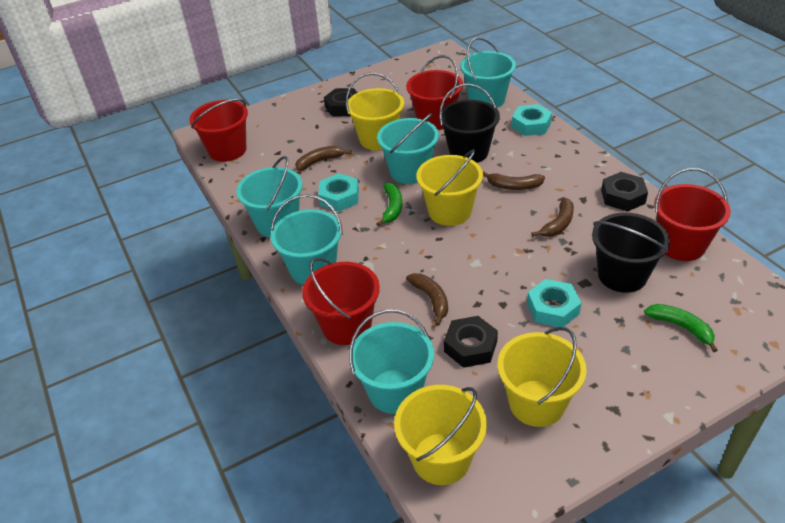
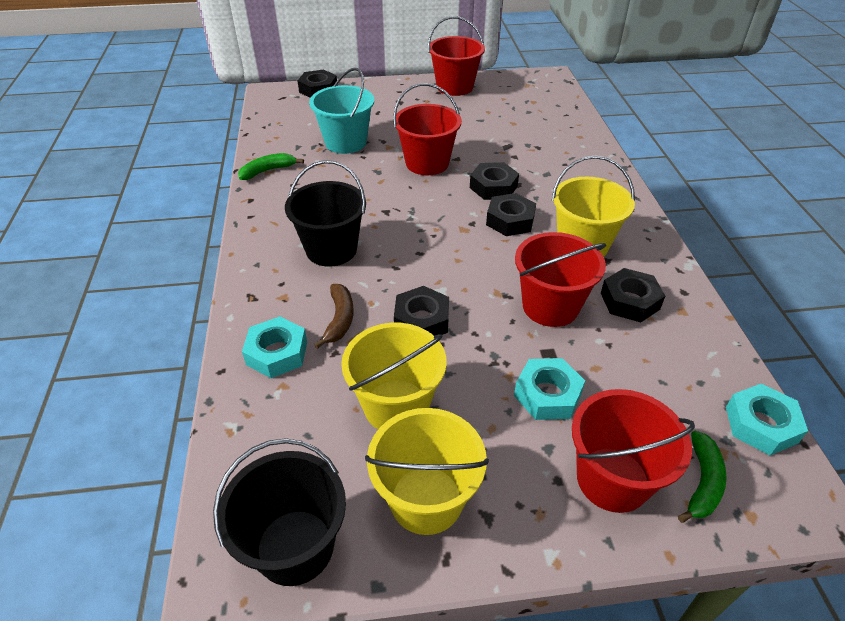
black nut: [324,88,358,116] [444,316,498,368] [601,172,648,212] = 3 -> [298,70,338,98] [394,286,449,336] [470,162,519,200] [486,193,536,236] [601,268,665,323] = 5
brown banana: [295,146,352,171] [406,273,448,326] [483,171,545,190] [531,198,574,237] = 4 -> [314,284,354,349] = 1
turquoise bucket: [236,156,303,238] [271,194,343,285] [349,309,434,414] [377,113,439,184] [460,37,516,108] = 5 -> [309,68,374,154] = 1
yellow bucket: [346,73,404,150] [394,385,487,485] [417,149,483,226] [498,327,587,427] = 4 -> [341,323,447,429] [365,408,489,535] [552,155,635,257] = 3

